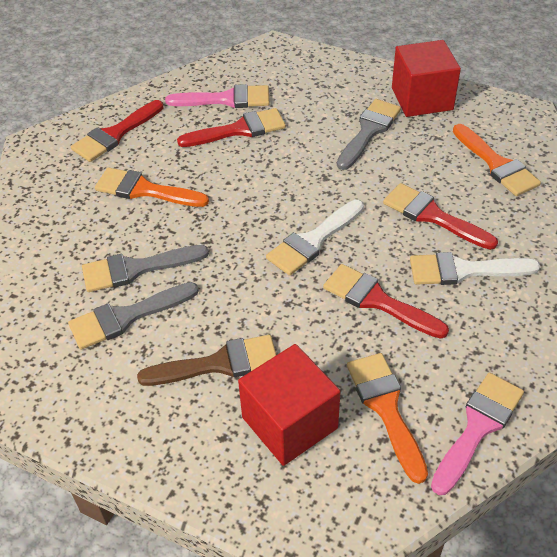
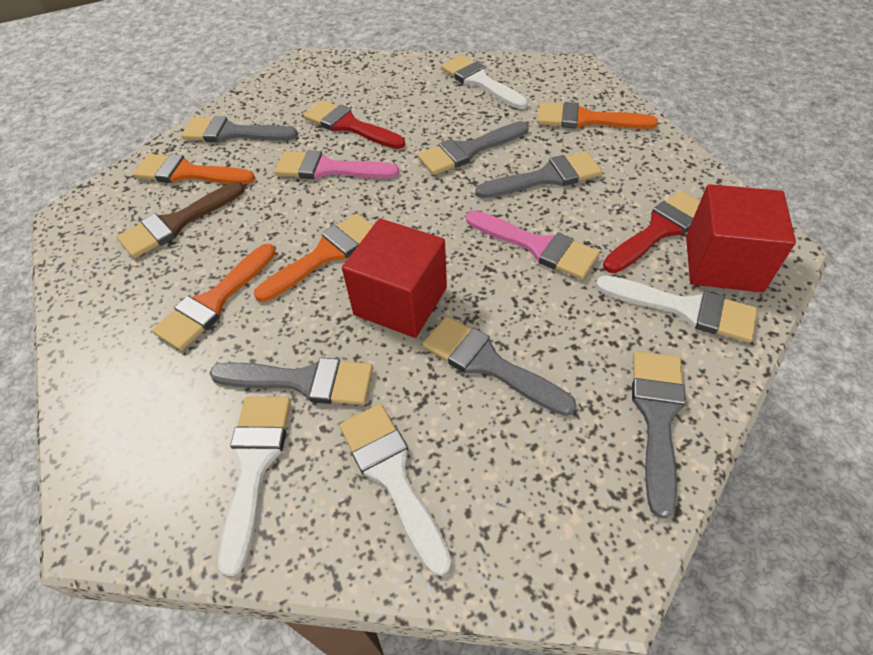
grey brush: [68,282,199,349] [82,245,209,292] [337,99,401,170] = 3 -> [181,116,298,143] [209,357,373,405] [417,121,529,175] [422,316,577,416] [475,151,602,198] [632,351,686,519] = 6
orange brush: [95,167,209,207] [347,353,428,484] [453,124,541,196] = 3 -> [133,154,255,184] [152,244,276,351] [254,213,373,302] [537,102,658,129] = 4
red brush: [71,100,163,162] [177,108,286,147] [323,264,449,339] [383,183,498,250] = 4 -> [304,100,405,149] [603,191,700,273] = 2
white brush: [266,200,364,276] [410,252,540,285] = 2 -> [218,397,291,576] [339,404,452,576] [441,55,528,109] [595,275,757,343] = 4

